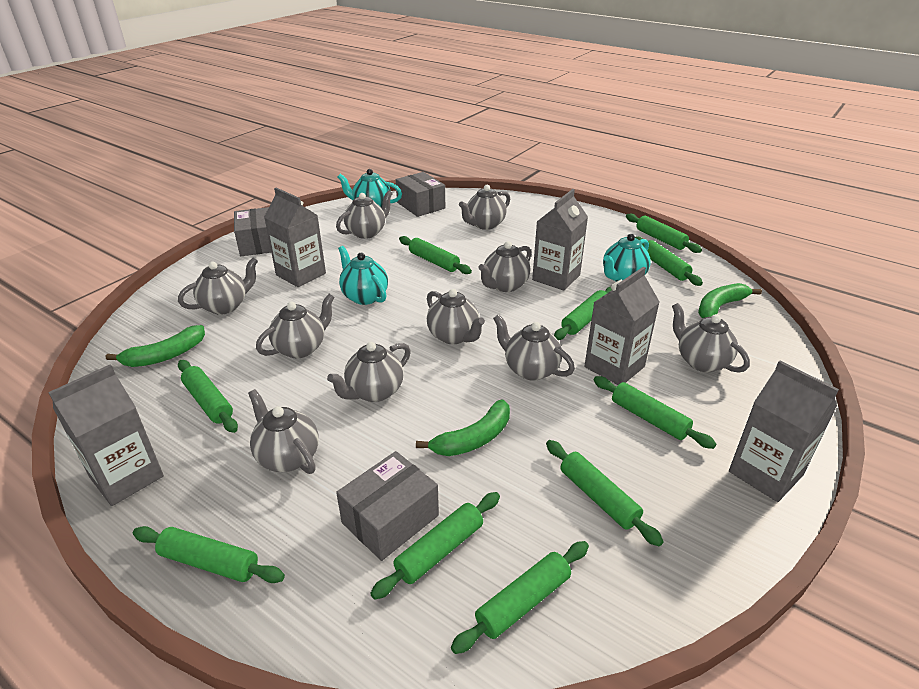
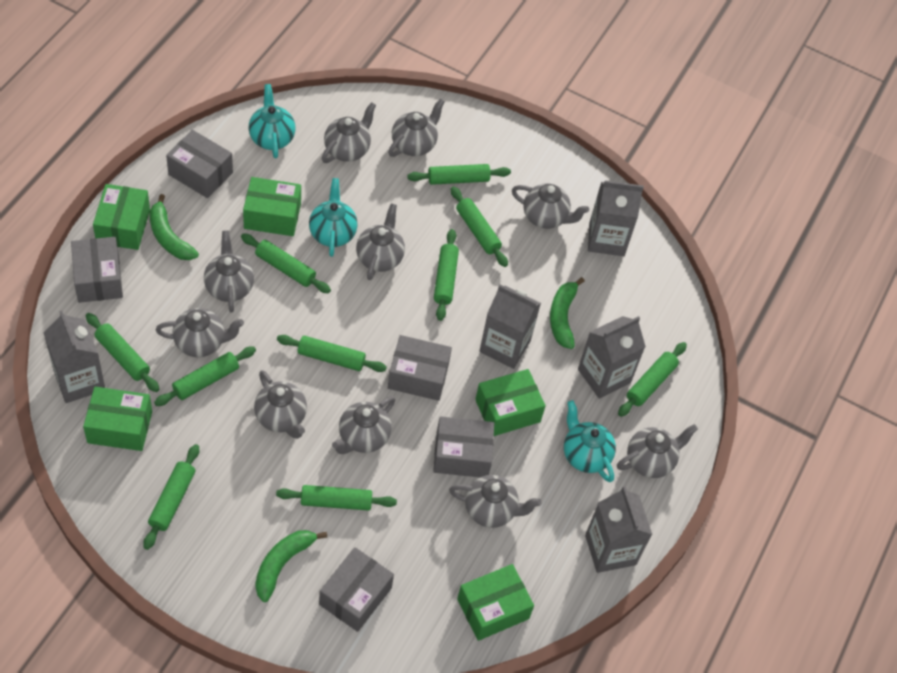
green box: none = 0 -> [83,387,152,451] [93,184,150,250] [243,177,301,236] [457,564,534,641] [475,369,546,436] = 5
grey box: [234,207,271,256] [336,451,439,561] [396,172,445,217] = 3 -> [71,237,123,303] [166,130,233,198] [319,547,394,632] [388,335,452,401] [433,416,494,477] = 5

